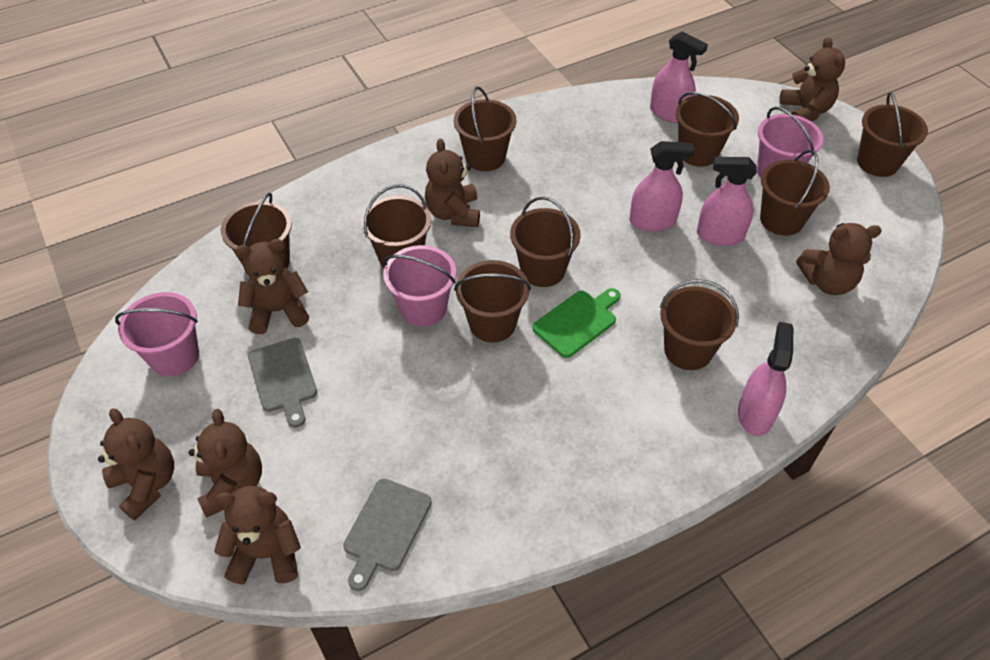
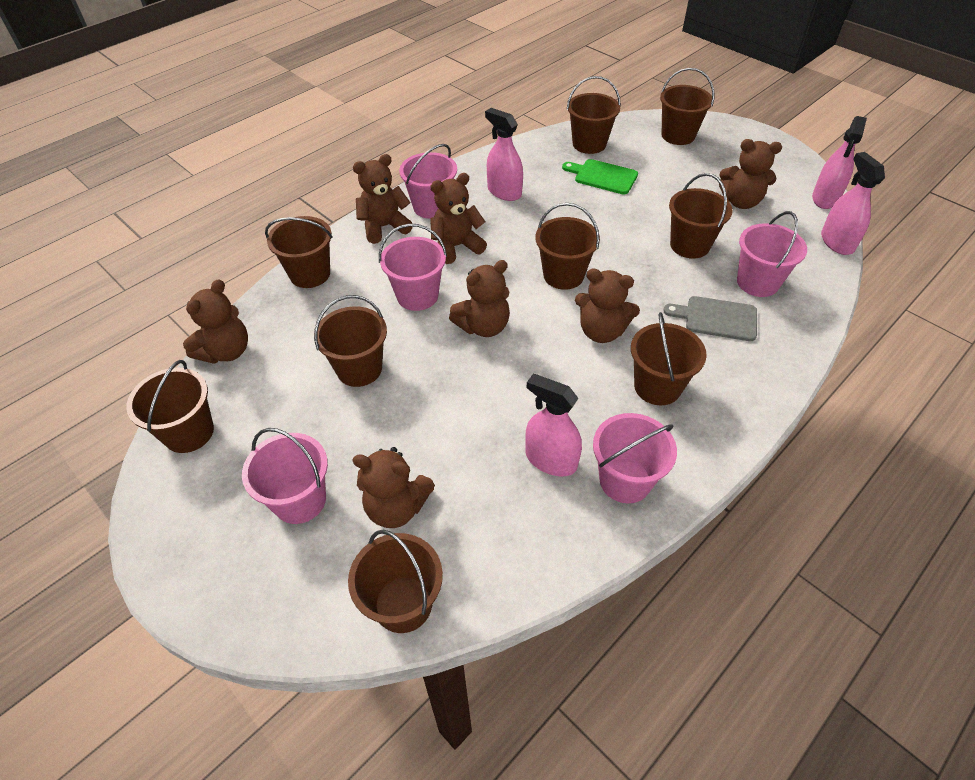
grey cutting board: [248,338,317,428] [343,479,432,591] = 2 -> [663,296,757,341] = 1
pink bucket: [115,292,199,377] [383,245,456,327] [757,107,823,178] = 3 -> [242,428,328,524] [379,224,447,311] [399,144,457,219] [593,413,677,503] [737,211,807,297] = 5

